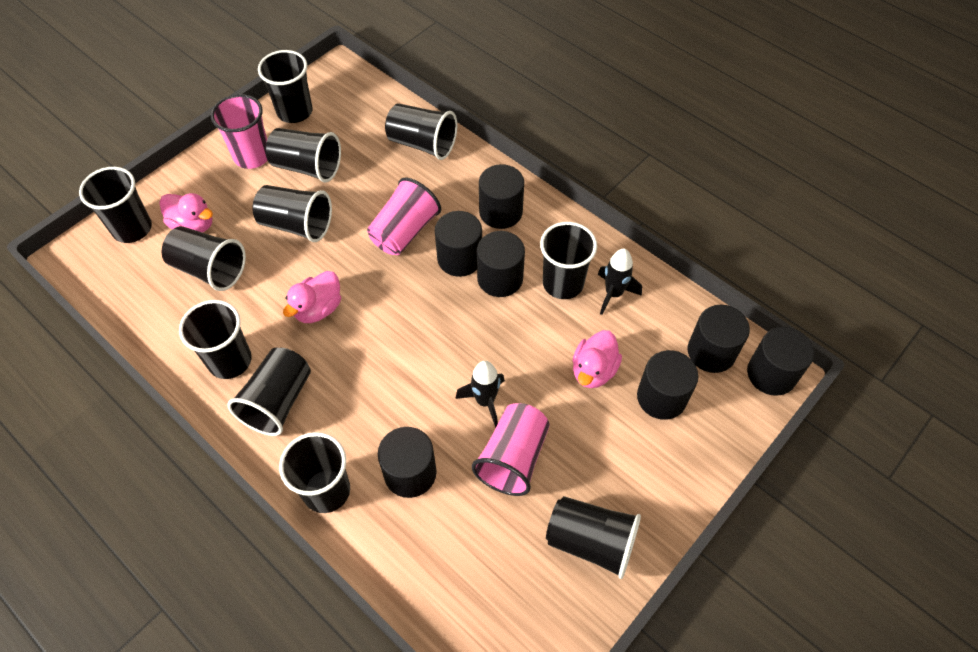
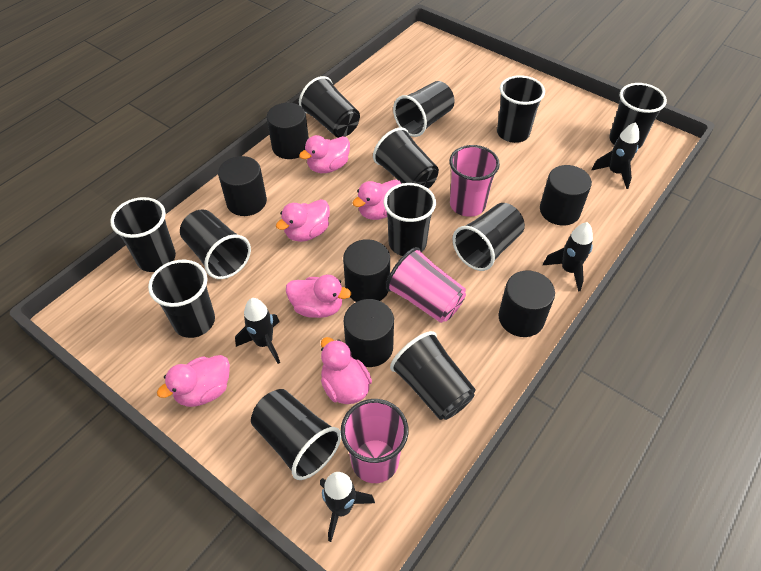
black cup: [79,167,152,243] [162,226,246,291] [179,300,252,379] [227,348,311,436] [252,185,332,242] [258,50,313,123] [266,128,341,183] [279,432,350,513] [385,103,457,160] [540,222,597,299] [546,496,641,579] = 11 -> [110,197,176,272] [148,260,215,338] [180,209,251,279] [251,389,341,480] [299,76,360,138] [373,127,439,189] [383,183,436,256] [390,331,475,420] [393,81,454,137] [453,203,525,271] [497,75,545,143] [609,83,667,149] = 12
black cylinder: [378,427,437,498] [435,211,482,277] [477,231,525,297] [479,164,524,229] [637,350,698,420] [688,305,750,373] [747,327,814,396] = 7 -> [218,156,267,216] [267,103,309,159] [343,239,390,302] [344,299,394,367] [499,270,555,337] [540,165,592,225] = 6
black rocket: [455,361,505,428] [598,249,642,315] = 2 -> [235,298,280,364] [320,472,375,542] [543,222,593,292] [591,122,639,189] = 4
pink duck: [159,193,213,233] [283,271,341,323] [572,330,622,388] = 3 -> [157,355,230,407] [276,199,330,242] [286,275,351,318] [299,135,350,173] [321,337,372,404] [352,180,401,220] = 6

